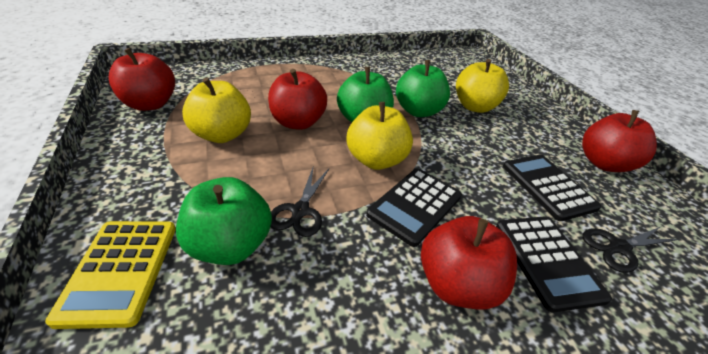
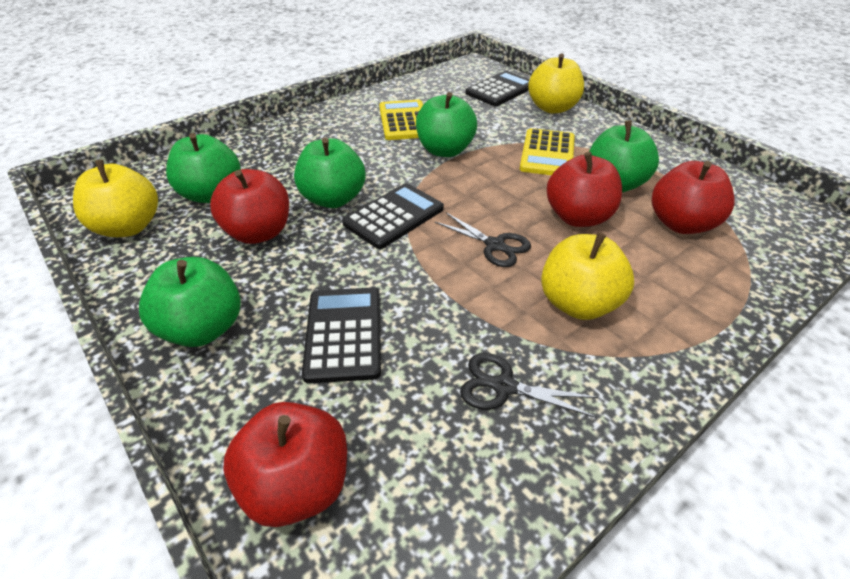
green apple: [176,177,272,265] [337,67,394,122] [396,60,450,117] = 3 -> [139,257,241,347] [166,133,241,203] [294,138,366,208] [416,92,477,157] [589,120,659,192] = 5
yellow calculator: [45,221,176,329] = 1 -> [379,100,423,140] [520,128,575,175] = 2

